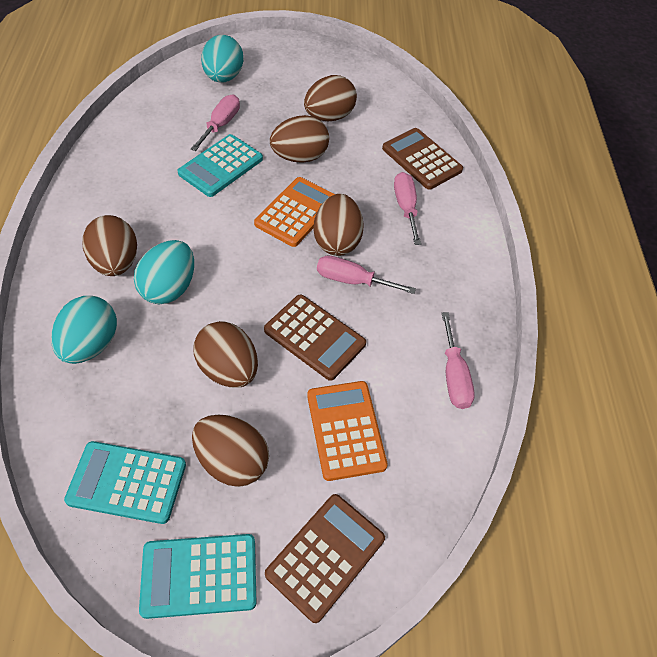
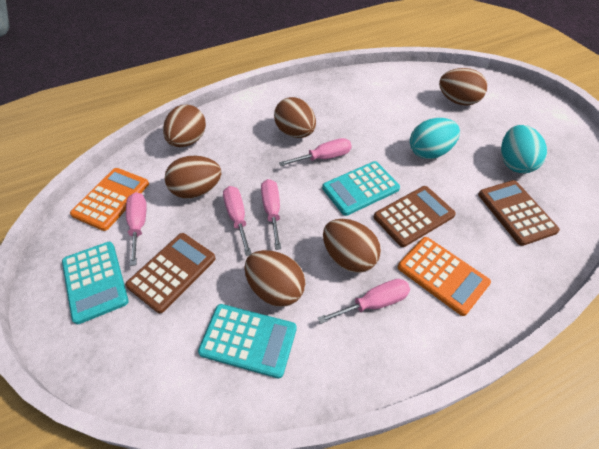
pink screwdriver: [191,95,240,151] [317,255,416,294] [394,172,421,245] [442,312,475,409] = 4 -> [126,192,147,266] [223,186,252,256] [261,179,281,250] [279,138,352,166] [318,279,410,324] = 5
turquoise egg: [51,296,117,364] [134,240,194,304] [201,35,243,82] = 3 -> [410,118,460,159] [501,125,547,173] = 2

